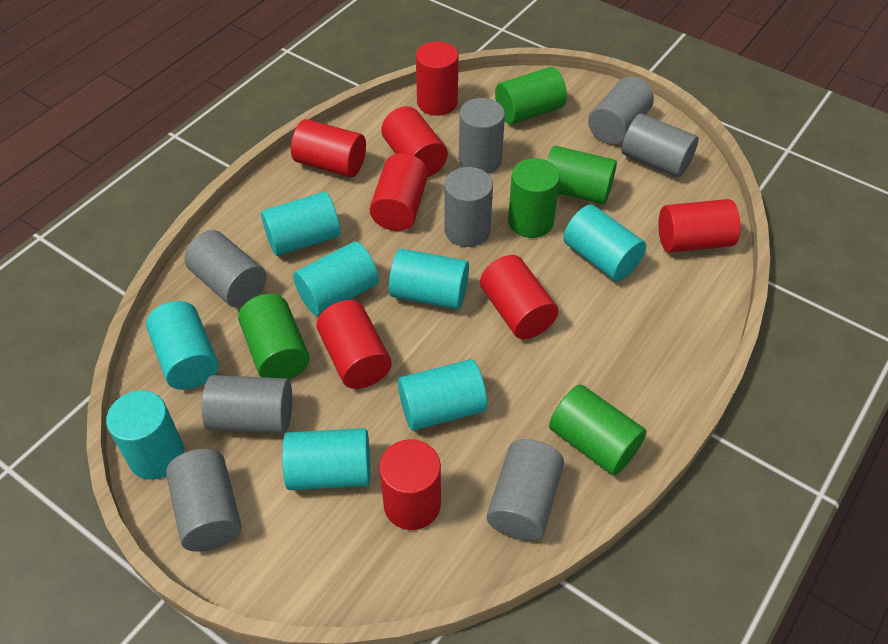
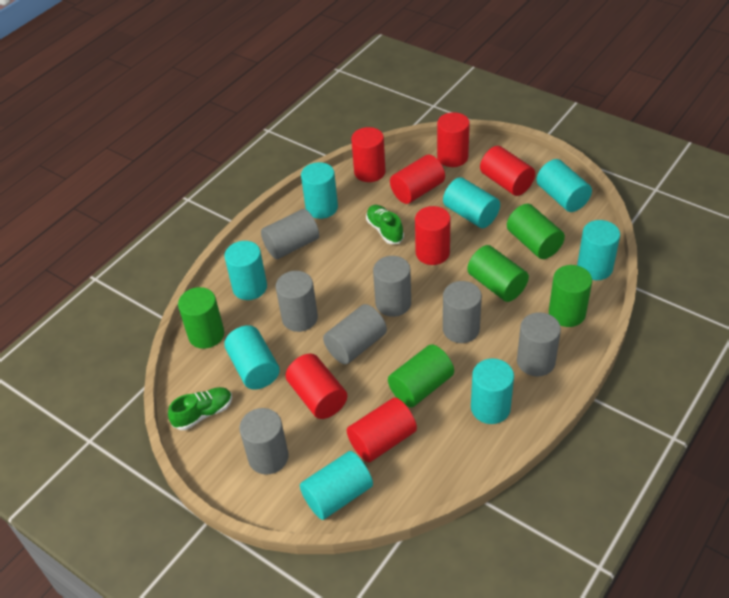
green shoe: none = 0 -> [168,387,232,430] [366,205,404,244] = 2
grey cylinder: [166,449,242,552] [184,230,266,308] [202,375,292,434] [444,167,493,247] [459,98,505,174] [487,439,564,541] [588,76,654,145] [622,114,698,177] = 8 -> [239,408,289,475] [261,209,319,259] [276,271,318,332] [323,304,387,365] [373,256,411,317] [443,281,482,343] [517,312,561,376] = 7
red cylinder: [291,119,366,178] [316,300,392,389] [370,153,428,231] [379,439,441,530] [381,106,448,177] [416,42,458,115] [480,255,558,339] [658,199,740,253] = 8 -> [286,354,347,419] [347,397,417,462] [351,127,385,182] [390,154,445,204] [415,206,451,265] [437,112,470,167] [480,146,535,196] = 7

